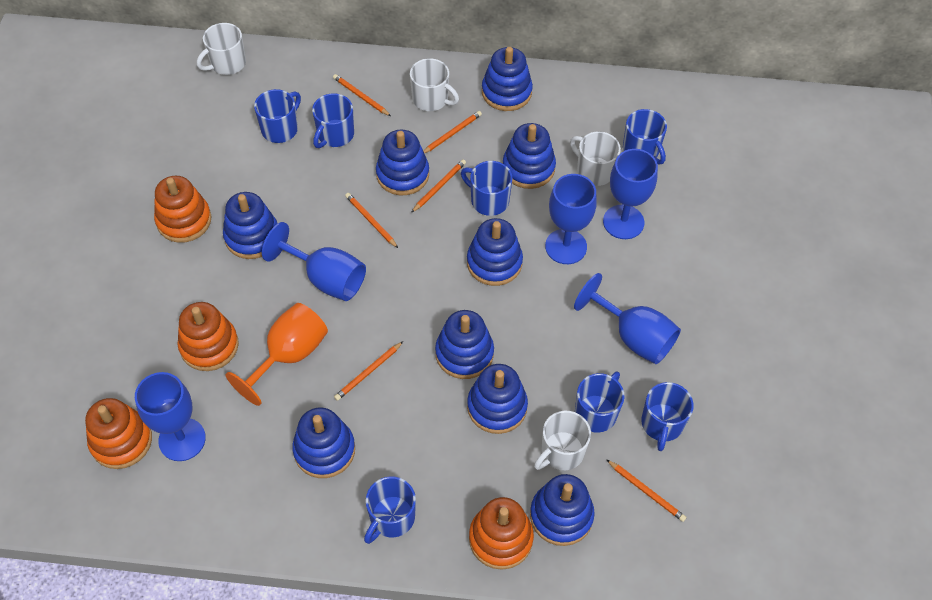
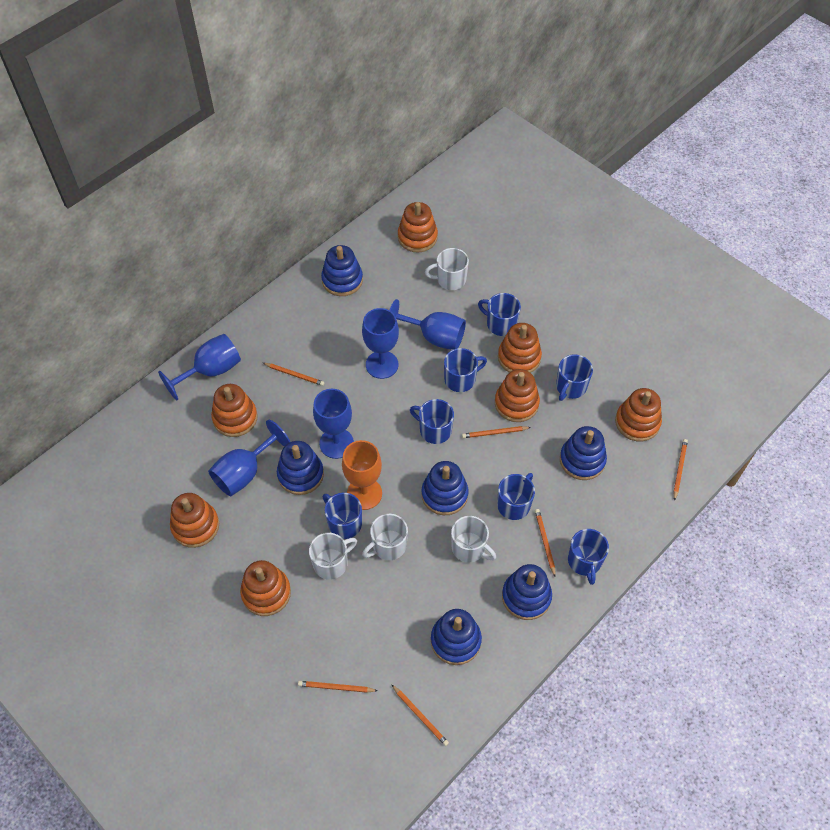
blue stacking toy: [223,192,278,259] [292,407,355,478] [376,130,429,195] [435,310,494,379] [467,218,523,286] [467,364,528,434] [482,47,533,111] [503,123,556,189] [530,474,595,546] = 9 -> [277,441,324,495] [321,245,363,296] [421,461,468,515] [431,609,482,665] [502,564,552,620] [560,426,607,480] = 6
orange stacking toy: [85,398,152,469] [154,176,211,243] [178,302,239,371] [469,497,534,570] = 4 -> [170,493,219,548] [211,384,258,437] [240,560,291,616] [398,202,438,252] [495,369,540,422] [498,323,542,373] [615,388,662,442] = 7

